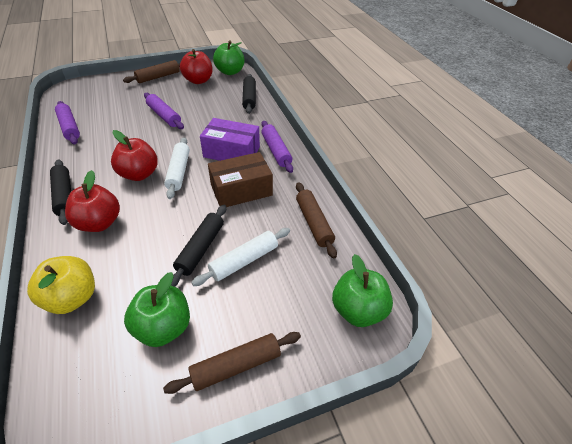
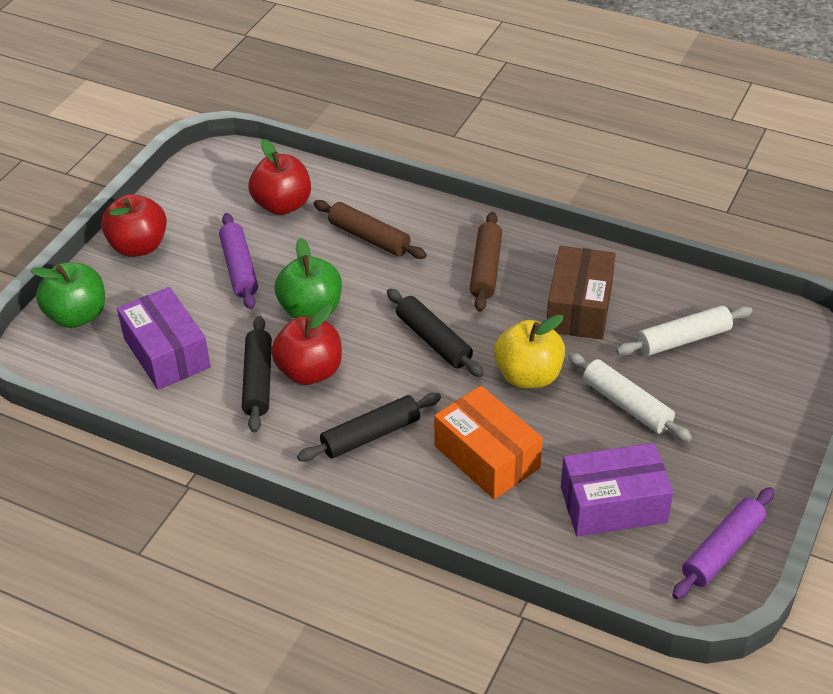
brown rolling pin: [123,60,180,83] [163,332,301,394] [296,182,337,258] = 3 -> [313,200,427,259] [470,212,502,312] = 2
green apple: [124,272,190,347] [213,40,244,75] [332,254,393,327] = 3 -> [30,262,105,328] [274,238,342,319] = 2
orange box: none = 0 -> [434,386,543,499] = 1
purple box: [200,118,260,161] = 1 -> [117,287,211,390] [561,443,674,537] = 2
purple rolling pin: [55,101,80,145] [144,93,184,129] [261,121,293,173] = 3 -> [219,213,258,309] [672,487,774,599] = 2

